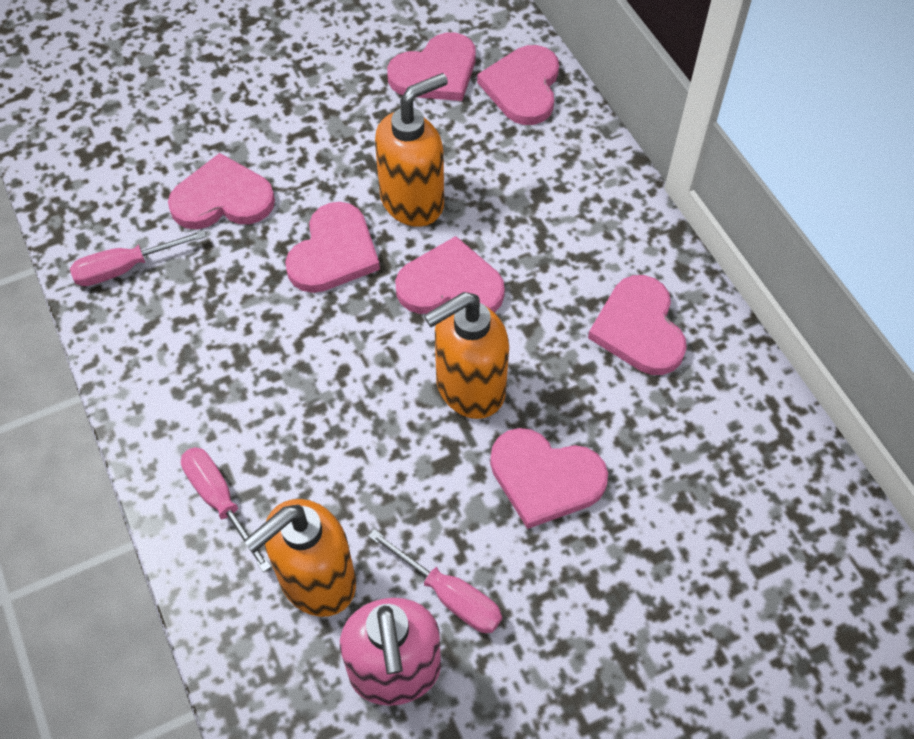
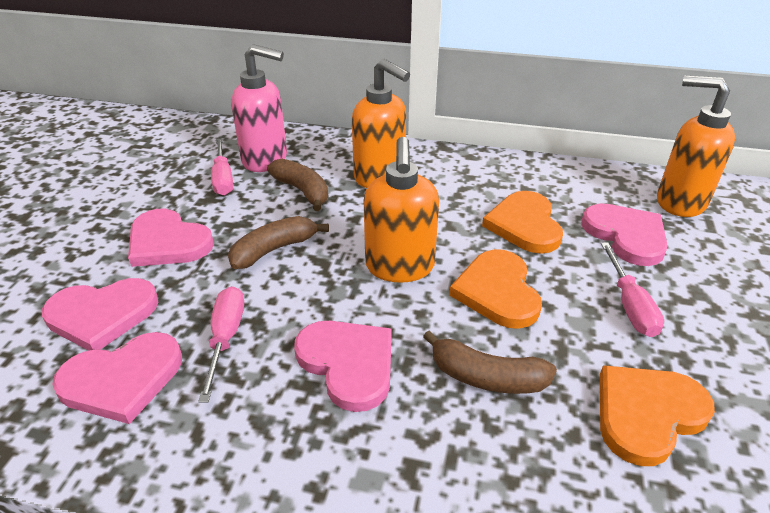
brown banana: none = 0 -> [228,216,329,269] [267,159,328,211] [423,330,557,394] = 3
orange heart: none = 0 -> [449,249,542,329] [482,191,563,254] [600,365,715,466] = 3
pink heart: [168,153,275,229] [285,202,380,293] [387,32,476,101] [395,236,505,314] [477,45,559,125] [490,428,608,529] [588,275,687,375] = 7 -> [42,278,158,351] [52,332,182,424] [128,209,214,267] [294,321,392,412] [581,203,668,266] = 5

